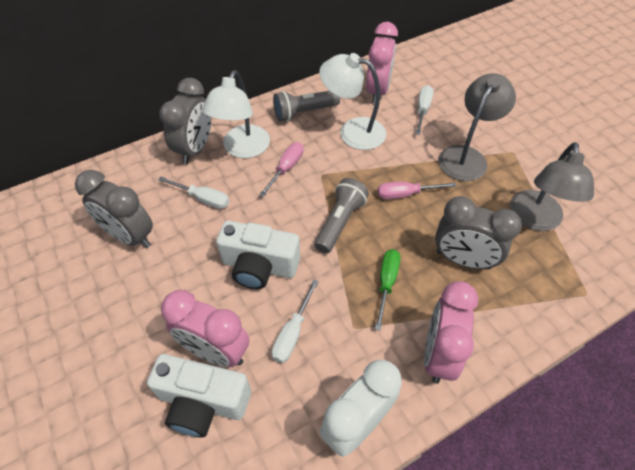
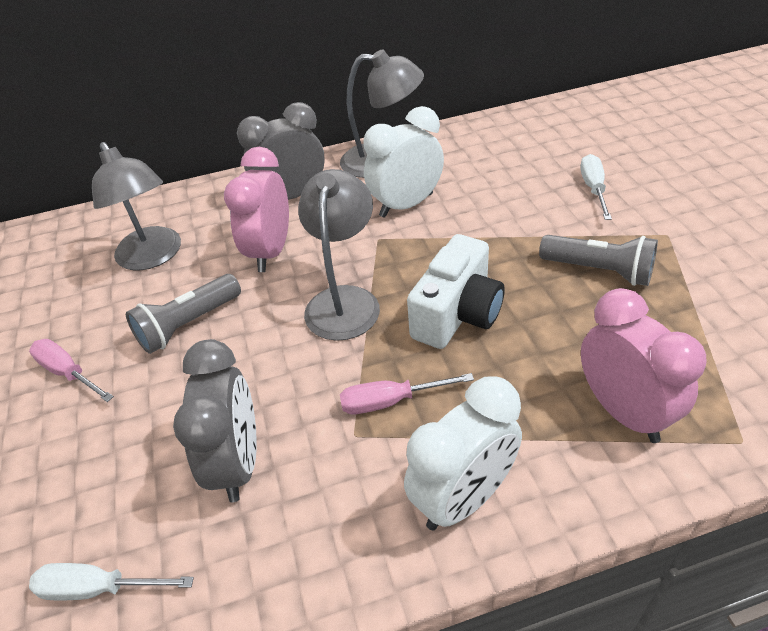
green screwdriver: [375,249,400,331] = 1 -> none = 0
grey clock: [75,170,153,248] [159,78,211,164] [435,196,522,269] = 3 -> [173,339,257,502] [237,102,325,200] = 2
grey lamp: [438,73,516,181] [510,142,594,231] = 2 -> [92,142,181,270] [298,169,380,341] [340,49,424,178] = 3
pink clock: [161,290,249,367] [366,22,398,103] [424,281,478,384] = 3 -> [224,147,289,272] [581,288,707,443] = 2
white camera: [147,354,251,438] [216,221,300,289] = 2 -> [407,234,505,349] = 1
white clock: [320,360,402,457] = 1 -> [363,106,444,218] [404,377,522,531] = 2
white lamp: [202,70,270,158] [319,53,386,150] = 2 -> none = 0
white screwdriver: [158,177,229,209] [272,280,319,363] [415,85,434,135] = 3 -> [29,563,194,600] [580,154,612,220] = 2

